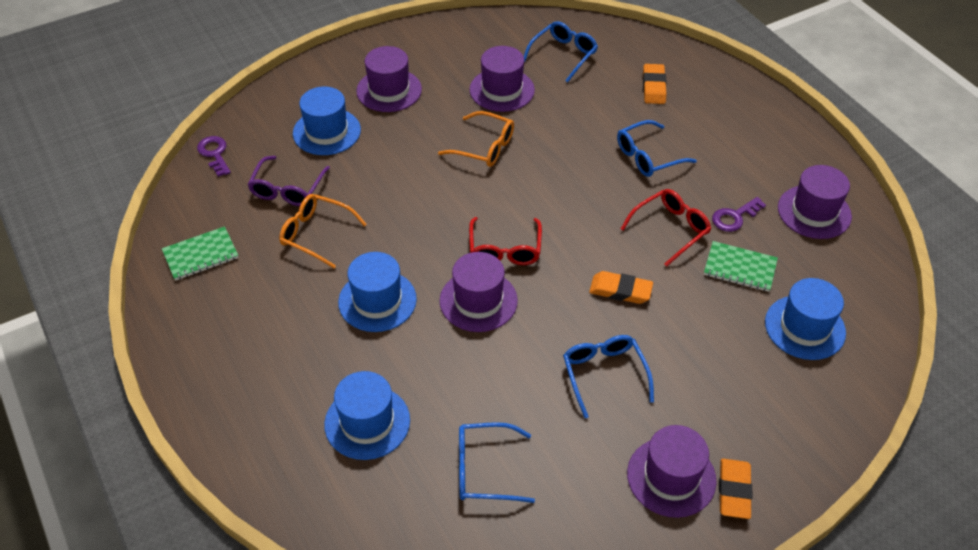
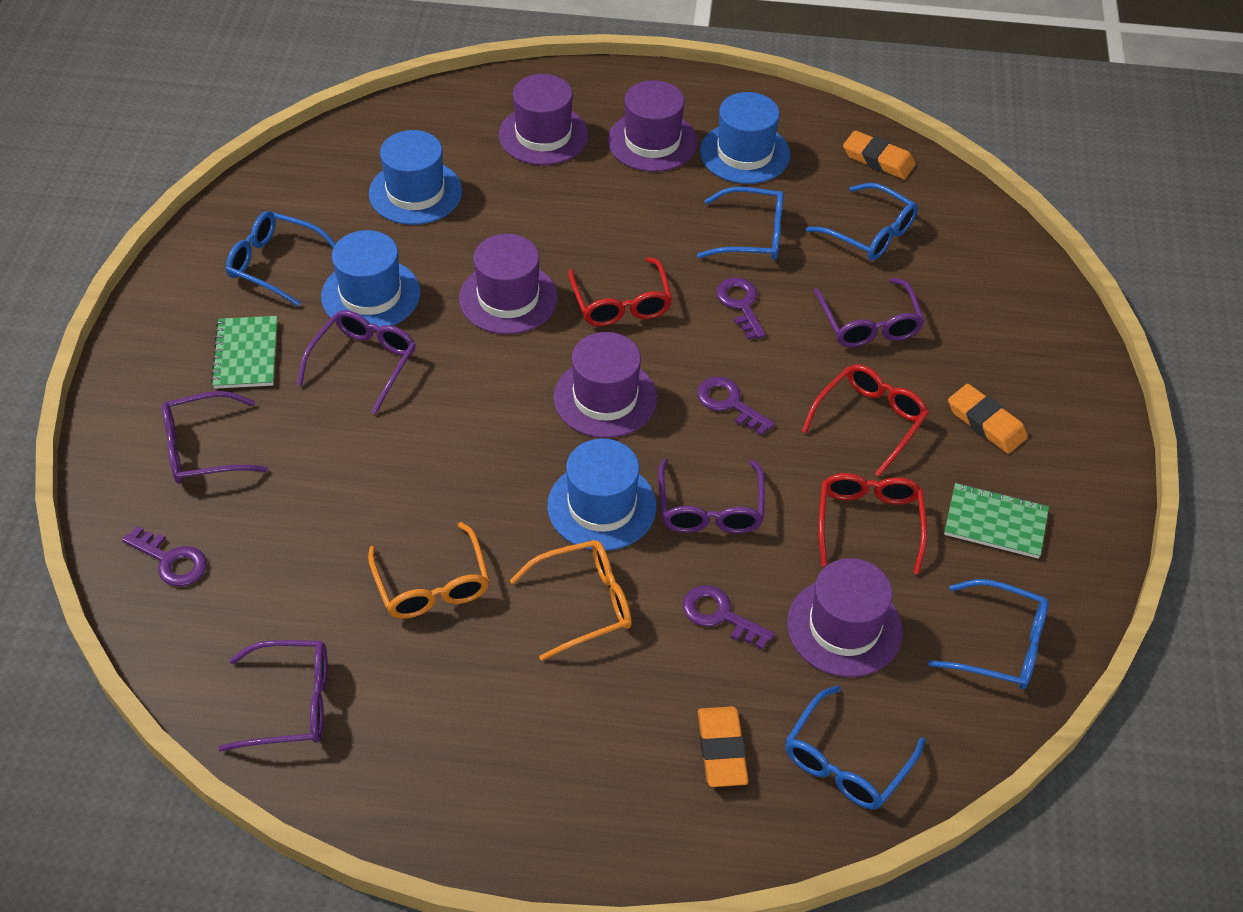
blue glasses: [459,422,535,503] [524,21,598,83] [563,335,654,418] [617,120,697,177] = 4 -> [226,211,336,307] [697,187,784,260] [785,685,925,809] [806,183,918,261] [928,579,1049,689] = 5
purple glasses: [247,156,330,206] = 1 -> [162,391,268,484] [218,640,327,752] [297,310,416,414] [658,458,765,534] [814,278,925,347] = 5
purple key: [197,136,231,177] [712,197,766,232] = 2 -> [122,526,207,587] [683,585,774,649] [697,377,775,435] [716,278,766,340] = 4
red glasses: [469,217,542,265] [621,189,711,267] = 2 -> [568,257,672,326] [801,364,929,477] [818,473,927,574] = 3

